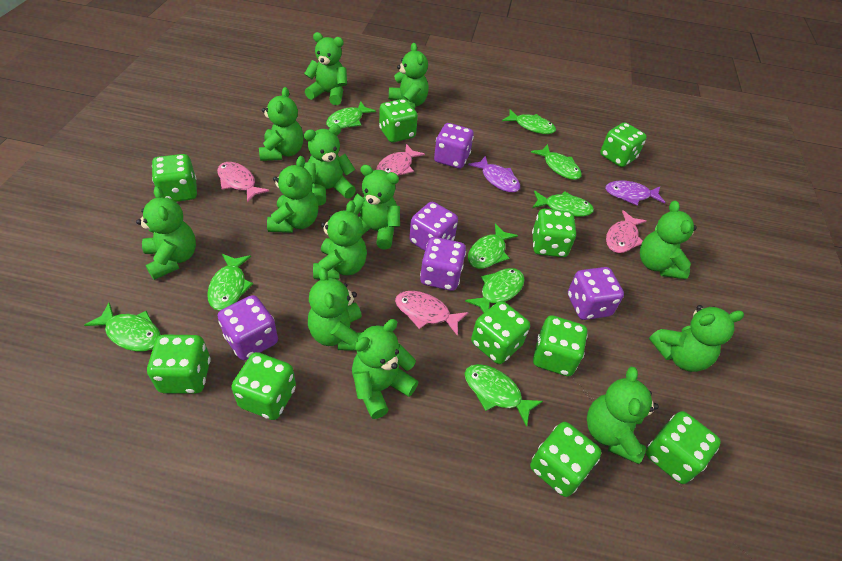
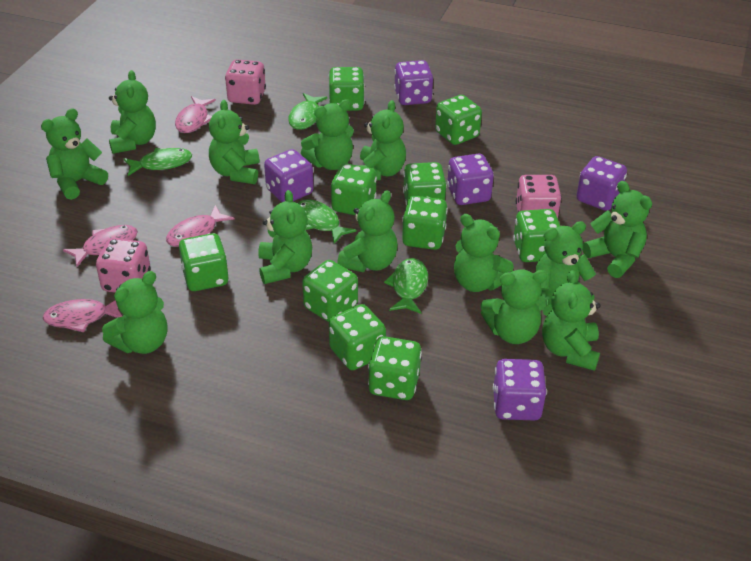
green fish: [84,303,161,352] [207,254,253,311] [326,102,376,129] [464,364,543,427] [465,268,525,313] [468,223,518,269] [502,109,556,134] [531,144,582,180] [532,191,594,217] = 9 -> [124,148,192,176] [288,93,327,130] [298,200,357,244] [384,258,428,314] = 4
pink dice: none = 0 -> [96,238,151,292] [225,59,266,105] [516,175,562,218] = 3
purple fish: [468,156,520,193] [605,180,665,206] = 2 -> none = 0

